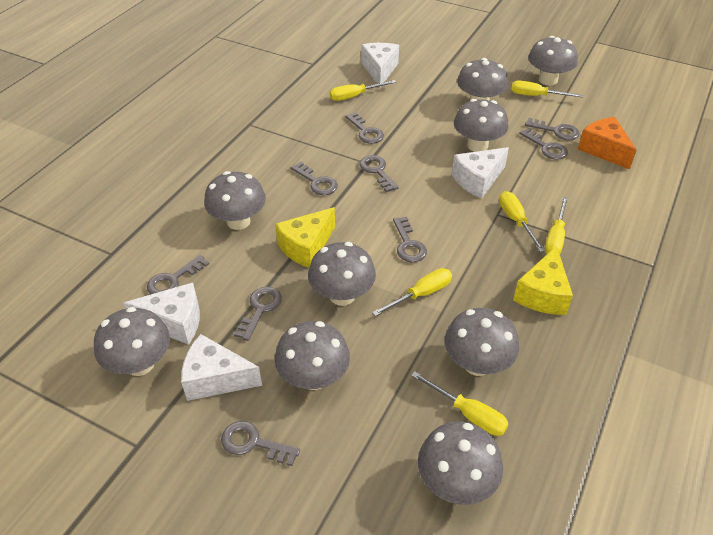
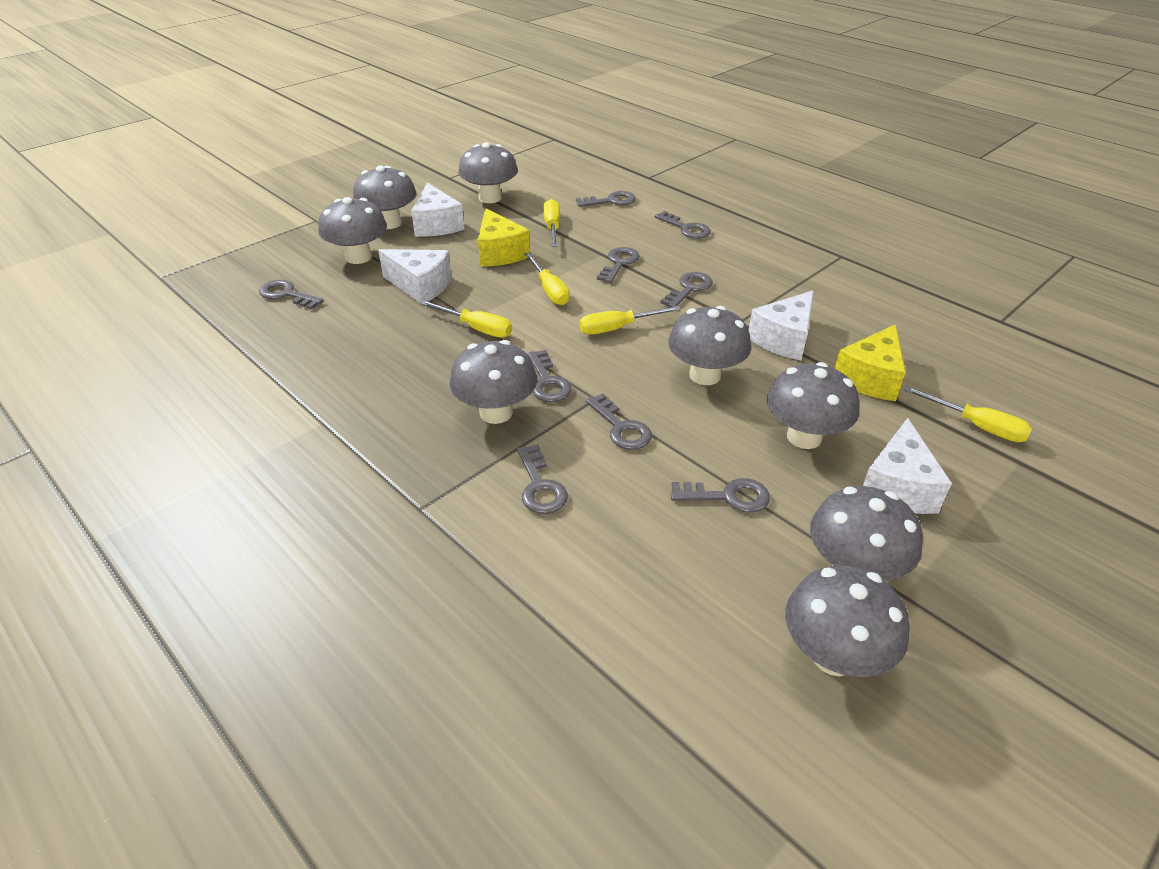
grey mushroom: [94,307,170,376] [204,171,266,230] [275,321,350,390] [308,242,376,306] [418,422,503,505] [445,308,519,376] [454,99,509,152] [457,58,508,101] [528,36,578,86] = 9 -> [318,197,387,264] [353,166,417,229] [449,340,537,424] [458,142,518,203] [668,306,751,385] [767,362,859,449] [785,566,910,677] [810,486,923,580] = 8
orange cheese: [578,117,637,170] = 1 -> none = 0
yellow screwdriver: [330,80,396,101] [372,268,452,316] [411,372,508,436] [499,191,545,252] [511,80,583,98] [545,197,568,254] = 6 -> [420,300,512,338] [525,252,570,305] [543,199,560,247] [579,306,681,335] [904,386,1032,442] = 5

